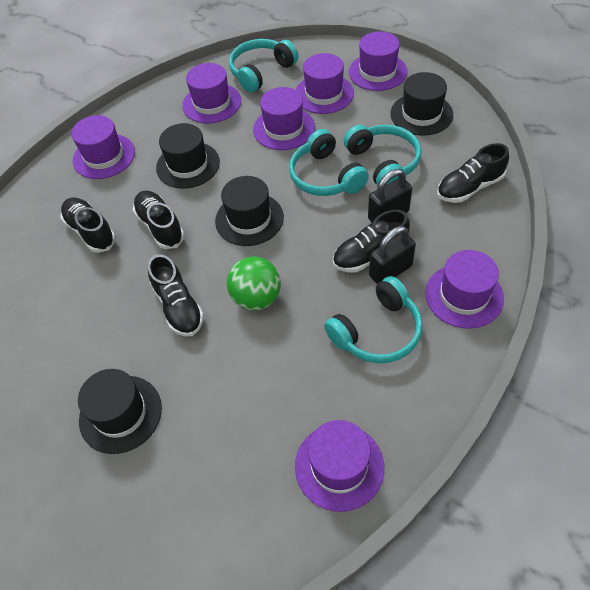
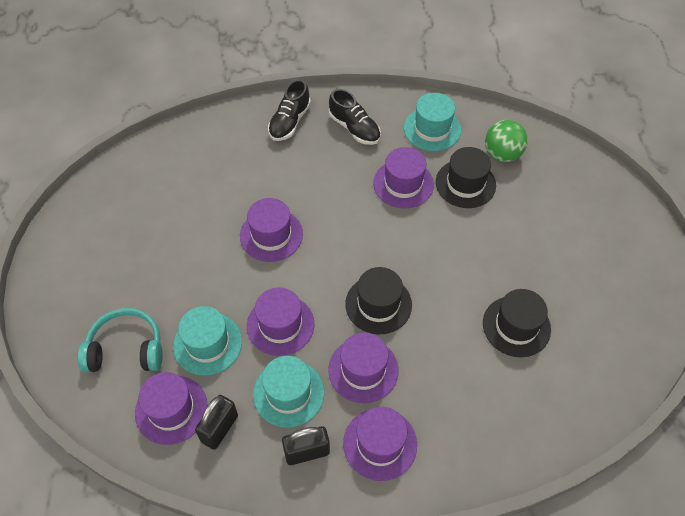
black hat: [78,369,162,454] [156,123,220,189] [215,176,284,246] [390,72,453,136] = 4 -> [345,267,412,334] [436,147,496,208] [483,289,551,357] = 3
black shoe: [61,198,116,253] [133,191,185,249] [148,254,204,337] [333,210,410,272] [437,143,509,203] = 5 -> [268,79,311,141] [329,89,381,145] = 2
purple hat: [72,115,135,179] [182,63,241,123] [253,87,315,150] [295,420,384,512] [296,53,354,114] [349,31,407,91] [425,250,504,329] = 7 -> [135,372,208,445] [240,198,303,262] [247,287,314,356] [328,333,399,403] [343,406,417,481] [373,147,434,208] = 6
turquoise hat: none = 0 -> [173,306,242,376] [253,356,324,428] [404,93,461,151] = 3
turquoise headphones: [229,39,299,93] [289,129,369,196] [324,276,423,363] [344,125,421,186] = 4 -> [78,308,163,372] = 1

